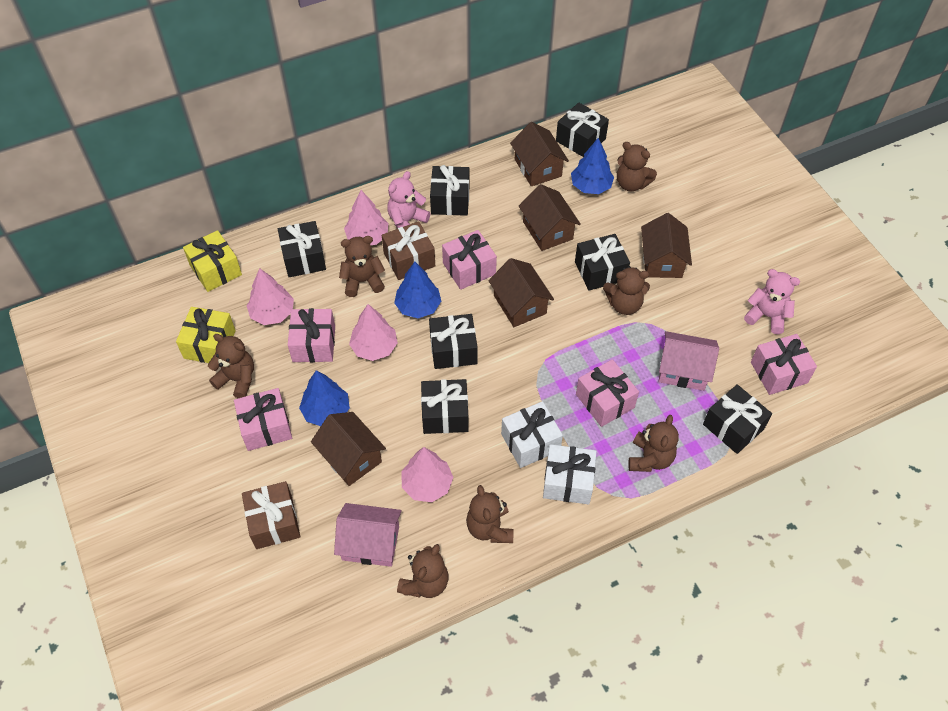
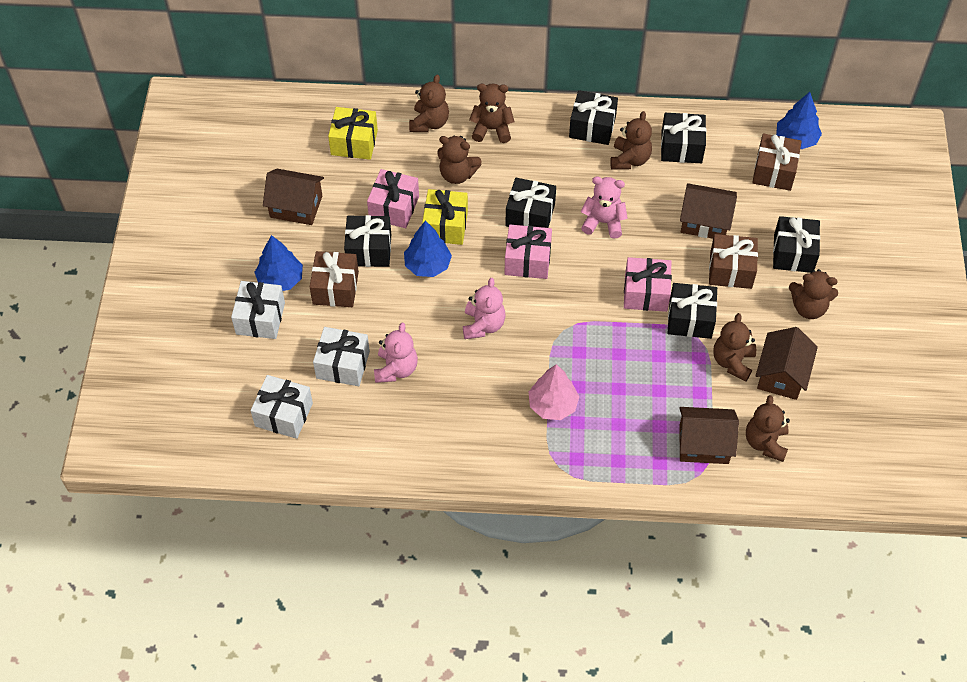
black gift: [278,221,326,277] [421,379,469,434] [429,314,478,369] [430,165,470,216] [556,102,609,157] [575,234,630,291] [703,384,772,454] = 7 -> [344,215,391,267] [505,178,556,228] [569,90,618,145] [661,113,706,163] [667,283,717,339] [773,216,820,273] = 6
brown gift: [242,481,300,549] [382,221,435,280] = 2 -> [310,251,359,307] [709,234,758,289] [752,133,802,191] = 3
brown house: [311,412,386,486] [488,258,554,327] [510,122,569,186] [519,184,581,251] [641,213,692,278] = 5 -> [263,169,324,225] [679,407,739,464] [680,183,737,239] [756,327,818,400] = 4
pink gift: [234,388,292,451] [288,308,335,362] [442,230,497,290] [576,359,639,427] [751,334,817,395] = 5 -> [367,169,419,228] [505,225,552,279] [624,257,672,312] = 3
pink house: [334,503,402,567] [659,331,719,391] = 2 -> none = 0
pink teddy bear: [387,171,431,228] [744,269,800,334] = 2 -> [374,323,418,383] [463,278,506,339] [581,177,628,239] = 3
pink tree: [247,268,294,325] [344,190,389,245] [349,304,398,361] [402,447,453,502] = 4 -> [529,364,579,420] = 1
white gift: [501,401,563,468] [543,444,597,504] = 2 -> [231,281,285,339] [251,375,313,439] [313,327,370,386] = 3

